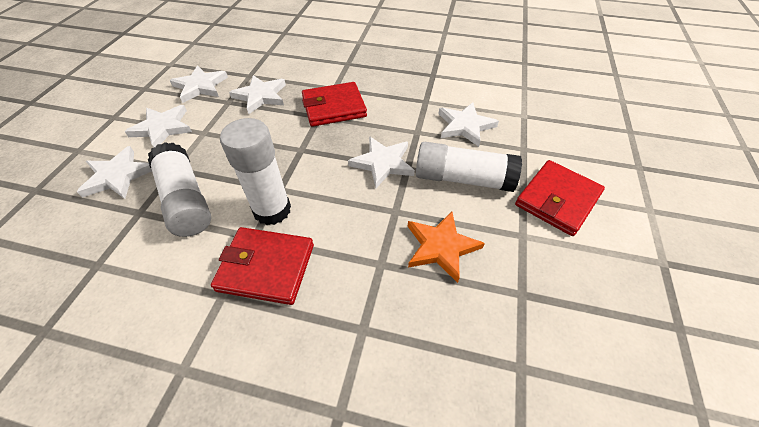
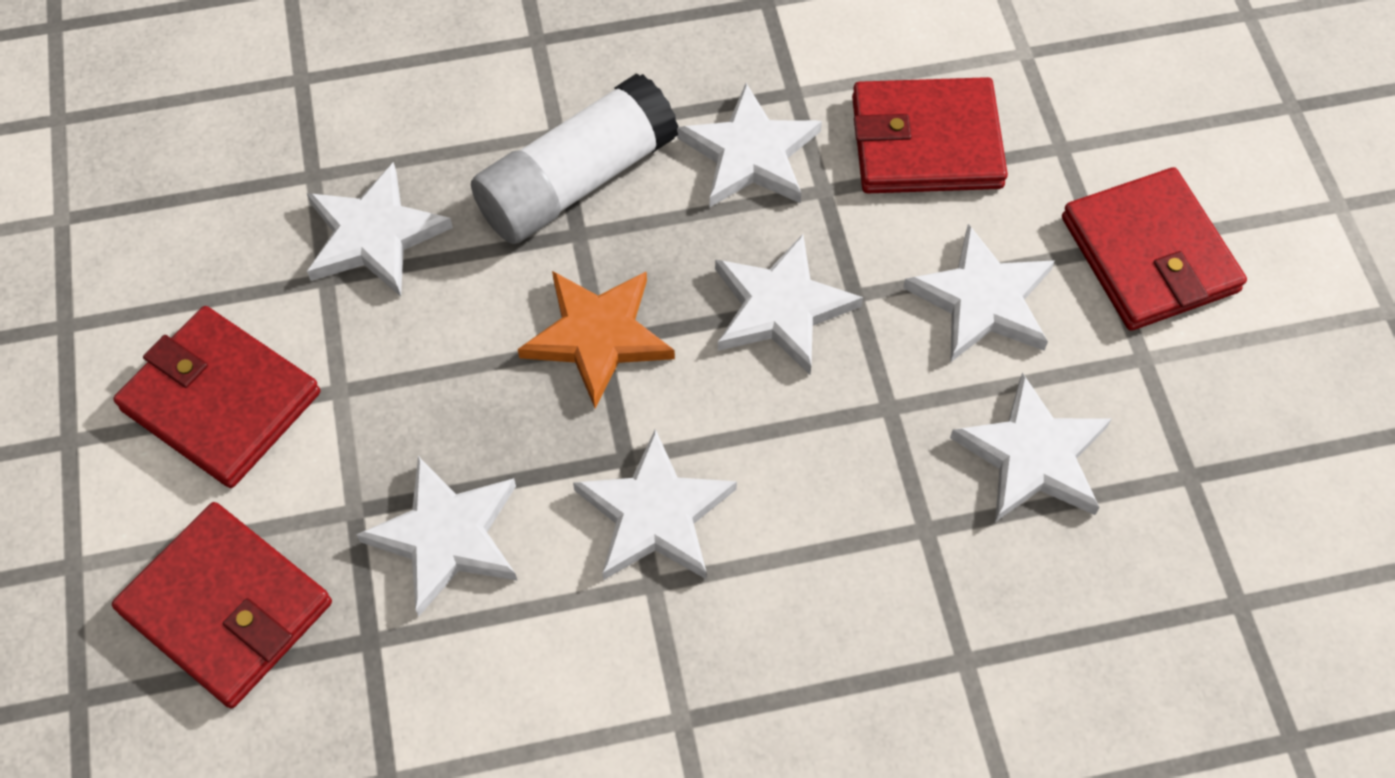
red wallet: [211,227,314,305] [302,82,367,127] [515,160,605,236] = 3 -> [112,502,332,708] [113,306,320,488] [852,77,1008,193] [1062,167,1247,331] = 4
white glue stick: [148,142,211,237] [220,118,291,225] [416,142,522,192] = 3 -> [471,73,679,244] = 1
white star: [77,146,152,199] [124,105,192,147] [170,65,228,103] [229,75,286,114] [348,136,415,188] [439,102,499,147] = 6 -> [307,162,453,297] [356,456,517,616] [573,429,737,580] [677,83,822,207] [715,234,863,375] [903,224,1055,363] [950,373,1111,522] = 7

